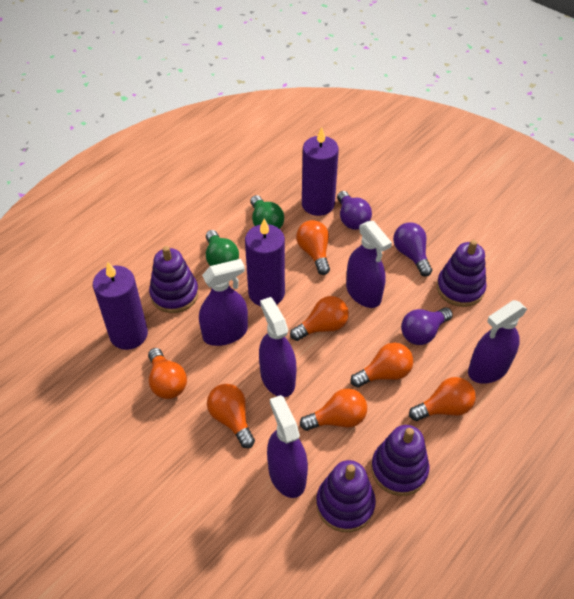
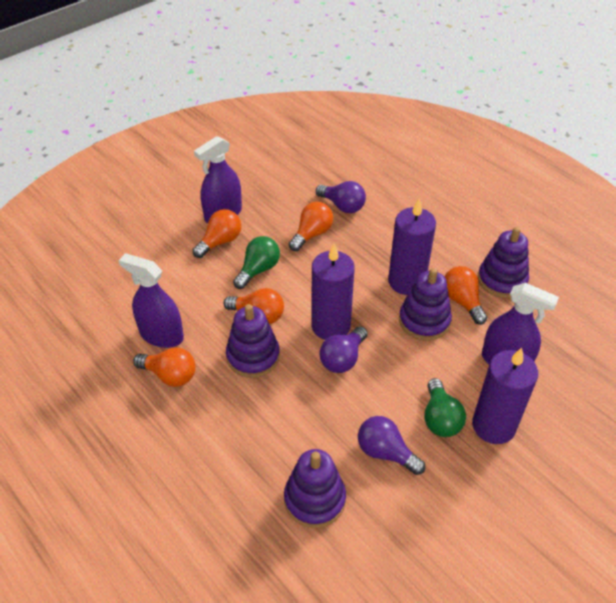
orange light bulb: [148,348,187,399] [207,384,255,448] [290,296,349,341] [296,220,330,275] [300,388,367,431] [351,343,413,388] [409,377,476,421] = 7 -> [133,347,196,387] [193,209,241,258] [224,288,284,324] [289,202,333,251] [444,266,487,325] = 5
purple spray bottle: [199,259,248,346] [259,297,296,397] [267,395,308,498] [346,221,392,308] [468,300,527,384] = 5 -> [119,253,184,348] [194,136,242,223] [482,283,559,364] = 3

